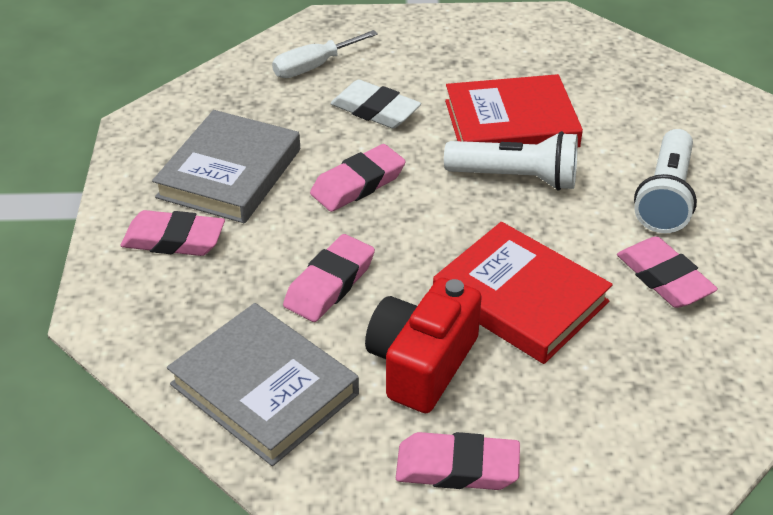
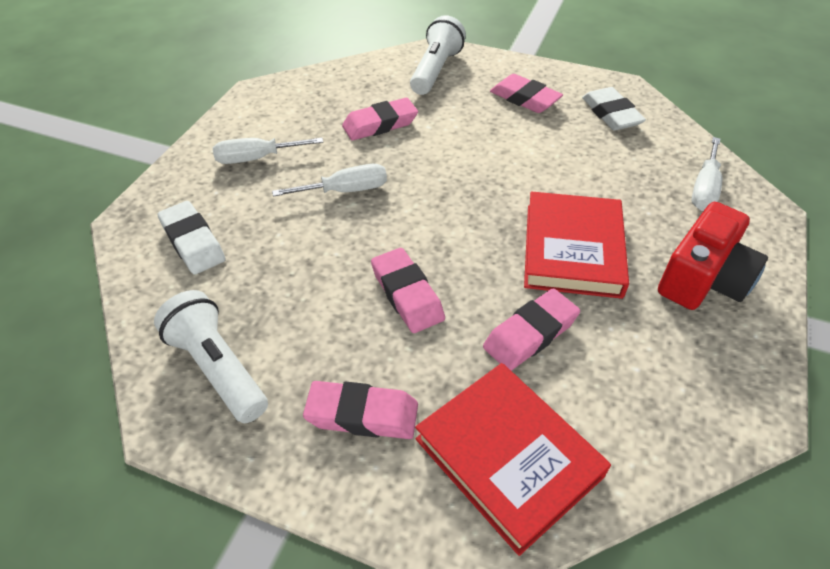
grey book: [152,110,300,224] [167,303,359,466] = 2 -> none = 0
white eraser: [331,80,421,128] = 1 -> [157,201,226,275] [582,87,646,131] = 2
white screwdriver: [272,30,378,78] = 1 -> [213,138,323,164] [272,164,387,197] [691,137,722,211] = 3

